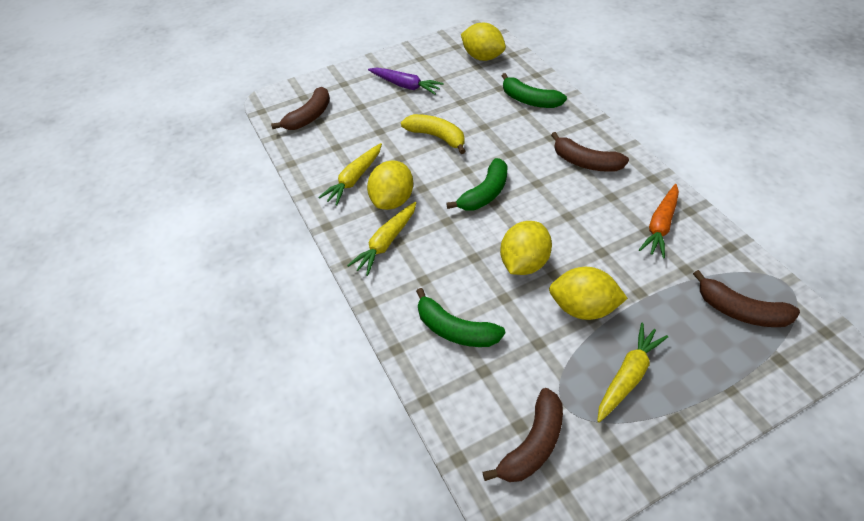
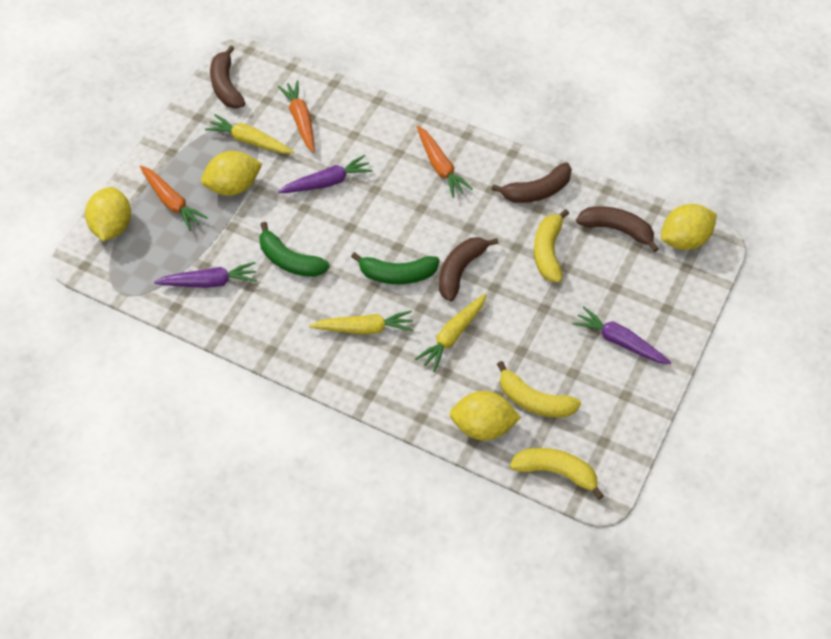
green banana: [416,288,505,347] [446,158,508,211] [502,73,567,108] = 3 -> [259,222,330,277] [351,252,440,284] = 2
orange carrot: [639,184,679,258] = 1 -> [140,166,208,231] [277,80,315,153] [417,126,473,198] = 3
purple carrot: [368,68,444,94] = 1 -> [154,262,257,288] [278,155,373,193] [572,306,671,364] = 3
yellow banana: [401,114,465,154] = 1 -> [497,361,581,418] [510,448,604,500] [534,209,569,283] = 3

